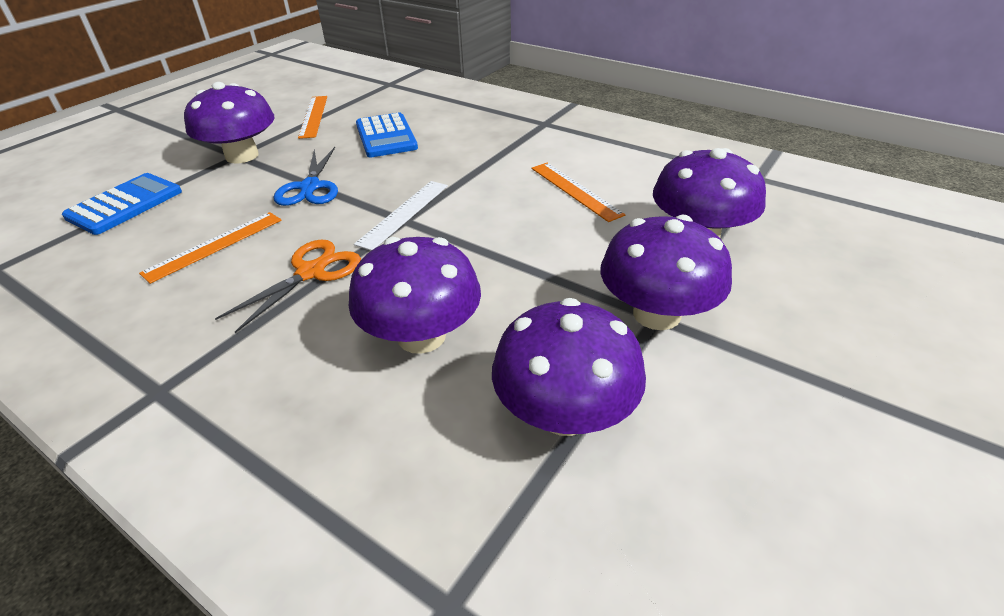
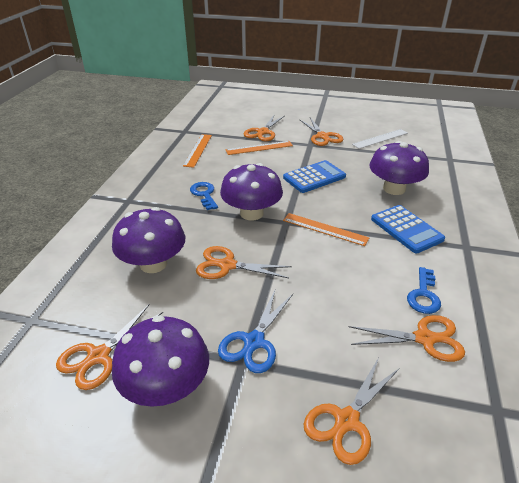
blue key: none = 0 -> [190,182,218,210] [407,267,441,314] = 2
orange scissors: [215,240,361,333] = 1 -> [56,304,163,390] [196,246,292,279] [243,115,284,141] [300,118,344,146] [304,358,400,465] [349,315,465,362] = 6
purple mushroom: [184,82,274,163] [349,237,481,354] [492,298,646,436] [600,215,732,330] [653,148,766,238] = 5 -> [112,207,185,273] [112,315,209,407] [220,163,283,220] [369,141,429,195] = 4

